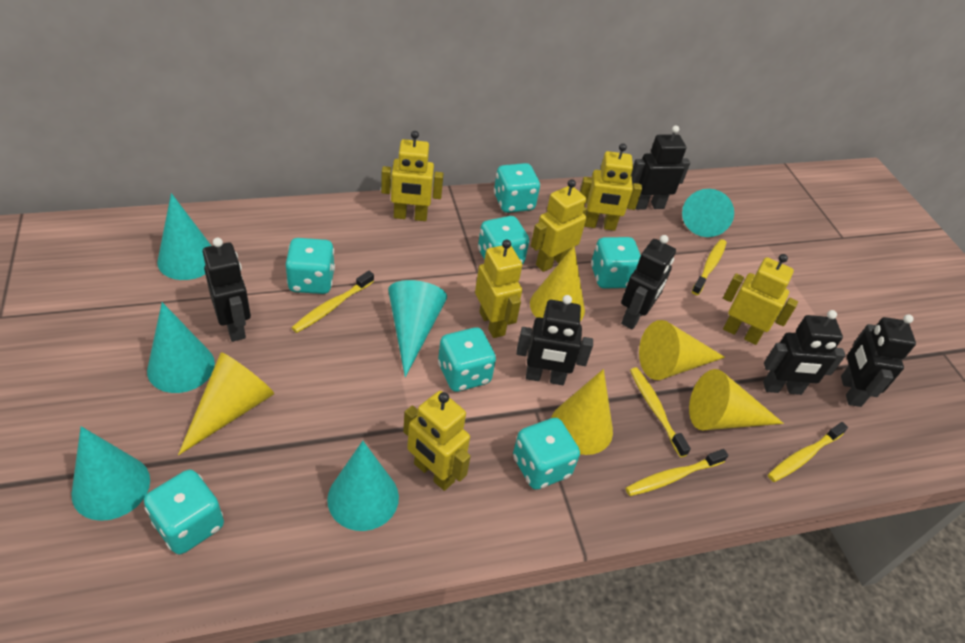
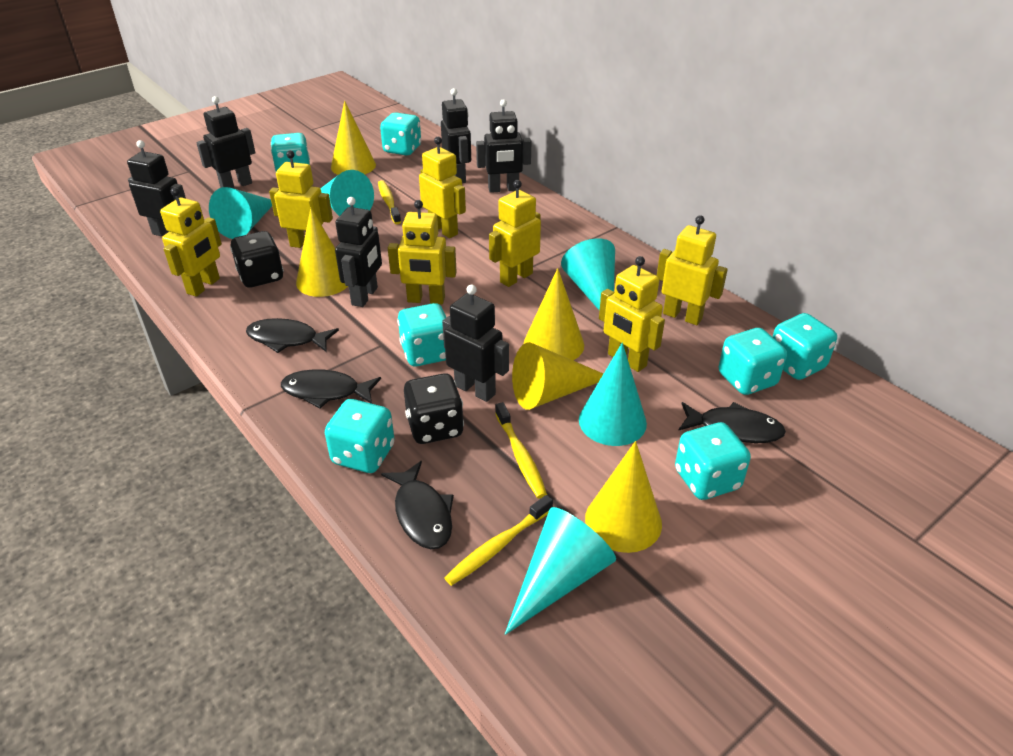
black dice: none = 0 -> [230,231,284,287] [404,373,464,444] = 2
black fish: none = 0 -> [246,318,339,353] [281,369,381,409] [381,461,454,549] [678,402,786,443] = 4
turquoise cone: [71,426,150,521] [147,302,215,393] [157,193,211,280] [327,441,399,531] [388,280,447,377] [682,189,734,237] = 6 -> [209,187,272,239] [320,170,374,216] [504,507,616,635] [561,238,615,311] [579,343,647,446] = 5
yellow robot: [381,131,443,221] [403,391,471,491] [475,240,522,338] [531,179,587,272] [580,143,642,231] [723,254,798,345] = 6 -> [160,187,222,297] [269,150,333,248] [388,200,457,304] [419,137,466,238] [489,180,541,287] [599,256,665,372] [657,215,728,325] = 7
yellow toothbrush: [291,271,374,333] [626,449,728,496] [630,367,691,457] [692,239,726,295] [768,422,848,482] = 5 -> [378,180,401,224] [444,495,553,586] [495,402,547,498] = 3

